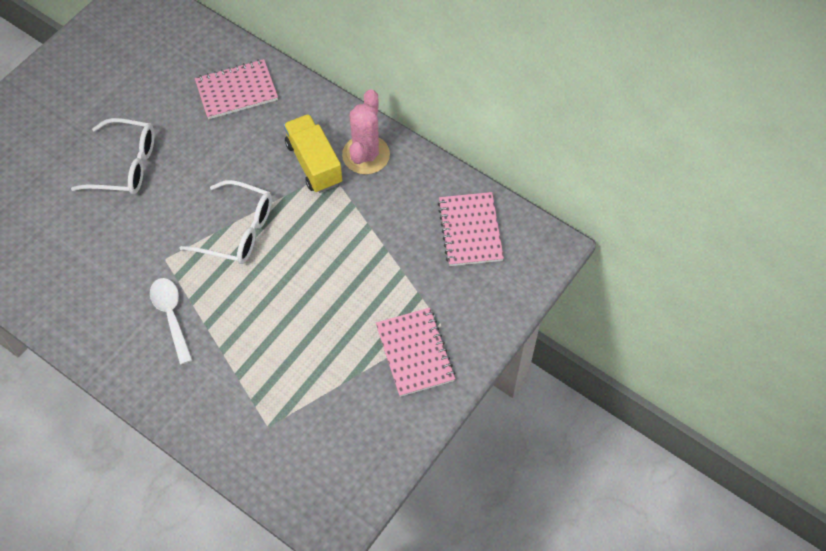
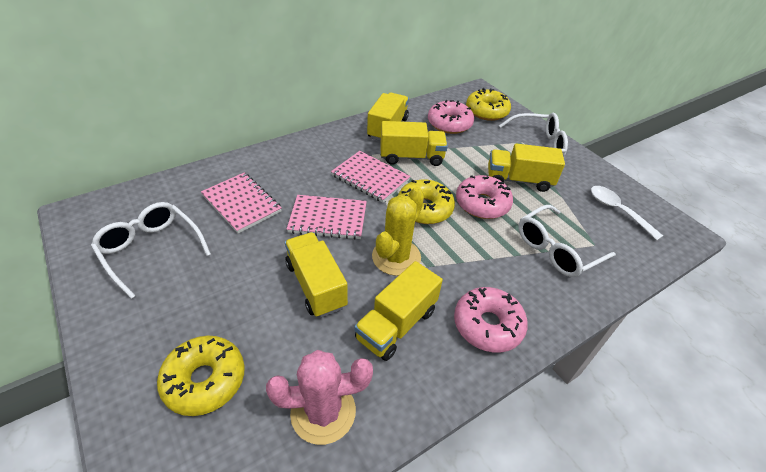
pink donut: none = 0 -> [428,100,474,134] [454,287,528,353] [456,175,513,219] = 3
white glasses: [71,118,155,194] [180,180,272,264] = 2 -> [91,202,211,299] [499,113,568,157] [518,205,616,277] = 3
yellow cactus: none = 0 -> [372,187,424,276] = 1
yellow donut: none = 0 -> [157,336,245,416] [398,179,455,224] [466,88,511,121] = 3
yellow truck: [284,114,342,193] = 1 -> [285,232,348,318] [354,261,443,361] [367,93,409,141] [381,121,448,166] [488,143,565,192] = 5

